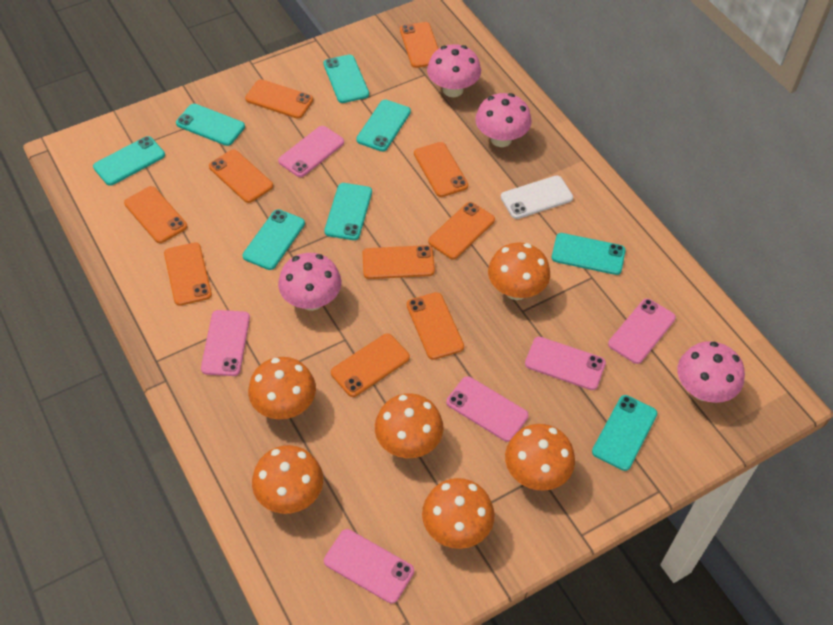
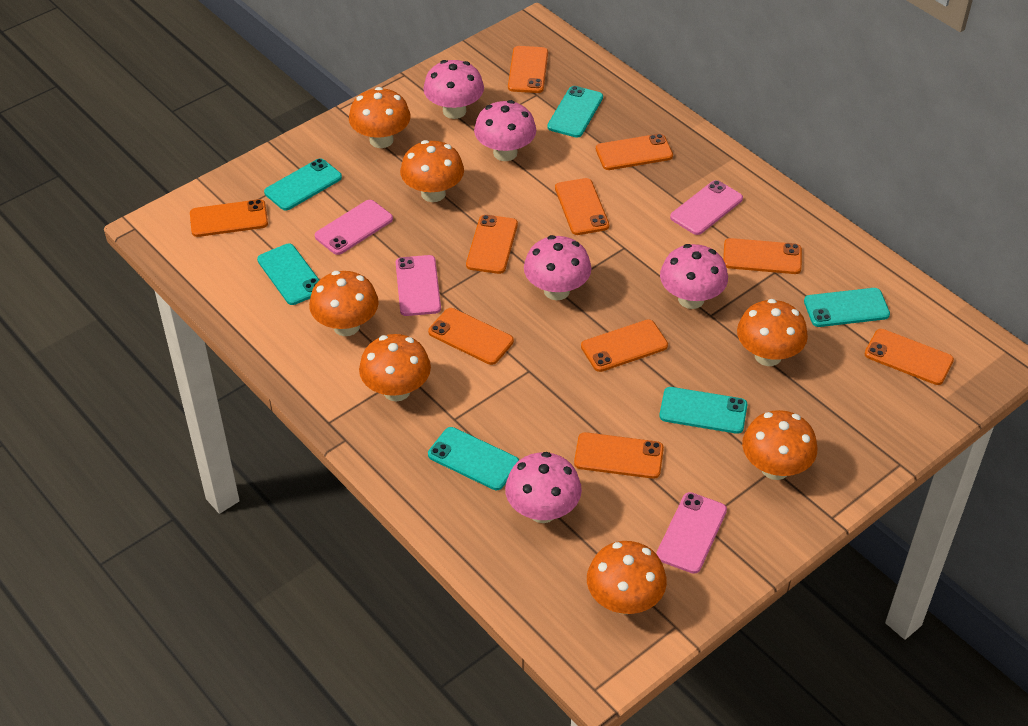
orange mushroom: [248,357,316,419] [252,445,323,514] [375,393,444,458] [422,478,495,549] [488,243,550,300] [505,424,575,491] = 6 -> [309,271,379,336] [349,87,410,148] [359,334,431,401] [400,140,464,202] [587,541,667,614] [737,299,808,366] [742,410,817,480] = 7
pink mushroom: [278,253,342,311] [427,44,481,97] [475,93,532,147] [677,341,745,403] = 4 -> [423,60,484,119] [474,100,536,161] [505,452,582,523] [524,235,591,300] [660,244,728,309] = 5
pink phone: [201,310,250,376] [278,126,344,177] [324,529,414,603] [446,376,529,442] [525,337,606,390] [608,298,676,364] = 6 -> [315,200,393,255] [396,255,441,316] [656,492,727,574] [670,180,743,235] = 4
turquoise phone: [93,136,165,186] [176,104,245,146] [242,209,305,270] [323,55,369,103] [324,183,372,240] [356,100,411,152] [552,233,626,275] [592,395,657,471] = 8 -> [257,244,319,305] [264,158,342,211] [428,427,519,490] [547,86,603,137] [659,387,747,434] [804,288,890,327] = 6
white phone: [501,176,573,219] = 1 -> none = 0

